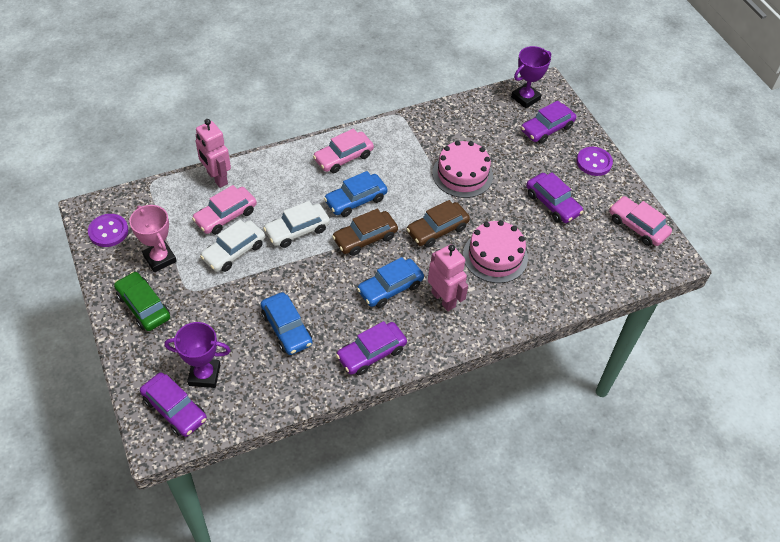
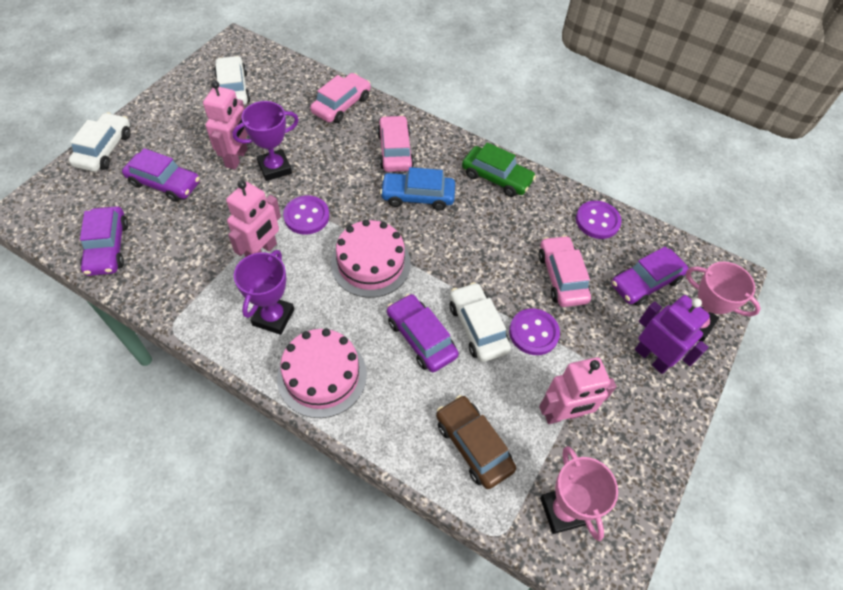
blue car: [261,292,313,355] [324,171,387,217] [357,257,424,308] = 3 -> [380,167,455,210] = 1
brown car: [332,208,398,256] [406,200,470,248] = 2 -> [436,395,516,489] = 1
pink robot: [196,119,231,188] [428,244,468,311] = 2 -> [203,81,248,169] [226,180,281,257] [539,357,617,424] = 3
pink trophy: [129,205,177,272] = 1 -> [540,446,618,541] [686,262,761,342] = 2
purple button: [88,214,128,247] [577,147,613,176] = 2 -> [283,196,329,234] [509,309,560,355] [576,201,621,239] = 3
purple robot: none = 0 -> [635,295,710,374] = 1
white car: [200,219,265,272] [263,201,330,248] = 2 -> [69,112,131,172] [214,56,250,105] [450,282,511,362] = 3

